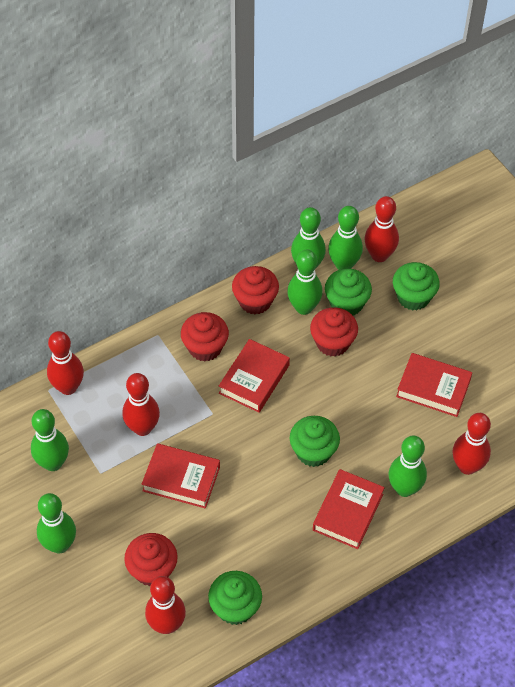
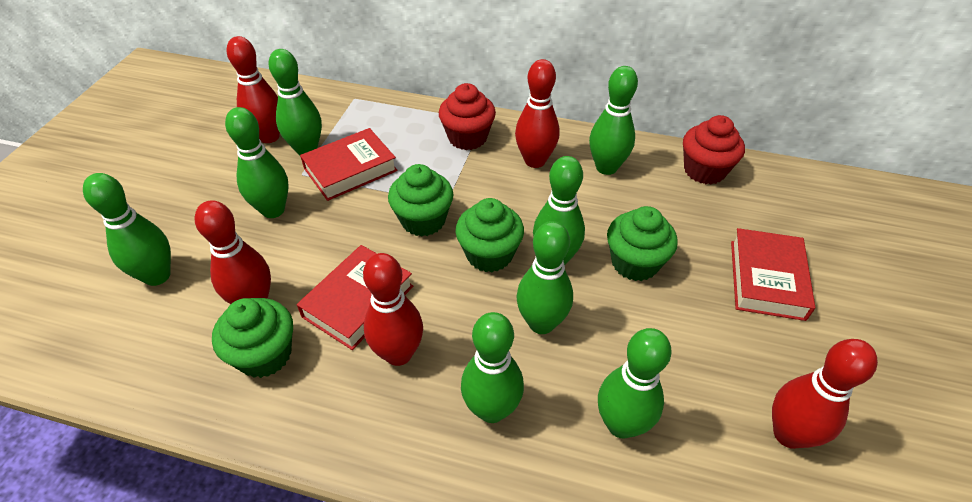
green bowling pin: [31,409,69,471] [37,493,76,553] [287,249,323,315] [291,207,326,269] [328,206,363,270] [388,435,427,497] = 6 -> [83,173,171,286] [225,107,289,218] [268,49,322,155] [461,312,524,423] [516,221,573,334] [533,156,585,265] [589,66,638,175] [598,328,672,439] = 8
red book: [142,443,220,508] [219,339,290,413] [313,469,385,549] [396,353,472,417] = 4 -> [297,245,413,350] [300,128,398,201] [731,228,815,321] = 3
red cupcake: [124,533,178,586] [181,312,229,362] [232,266,279,314] [310,307,358,356] = 4 -> [439,83,496,150] [683,115,745,184] = 2

